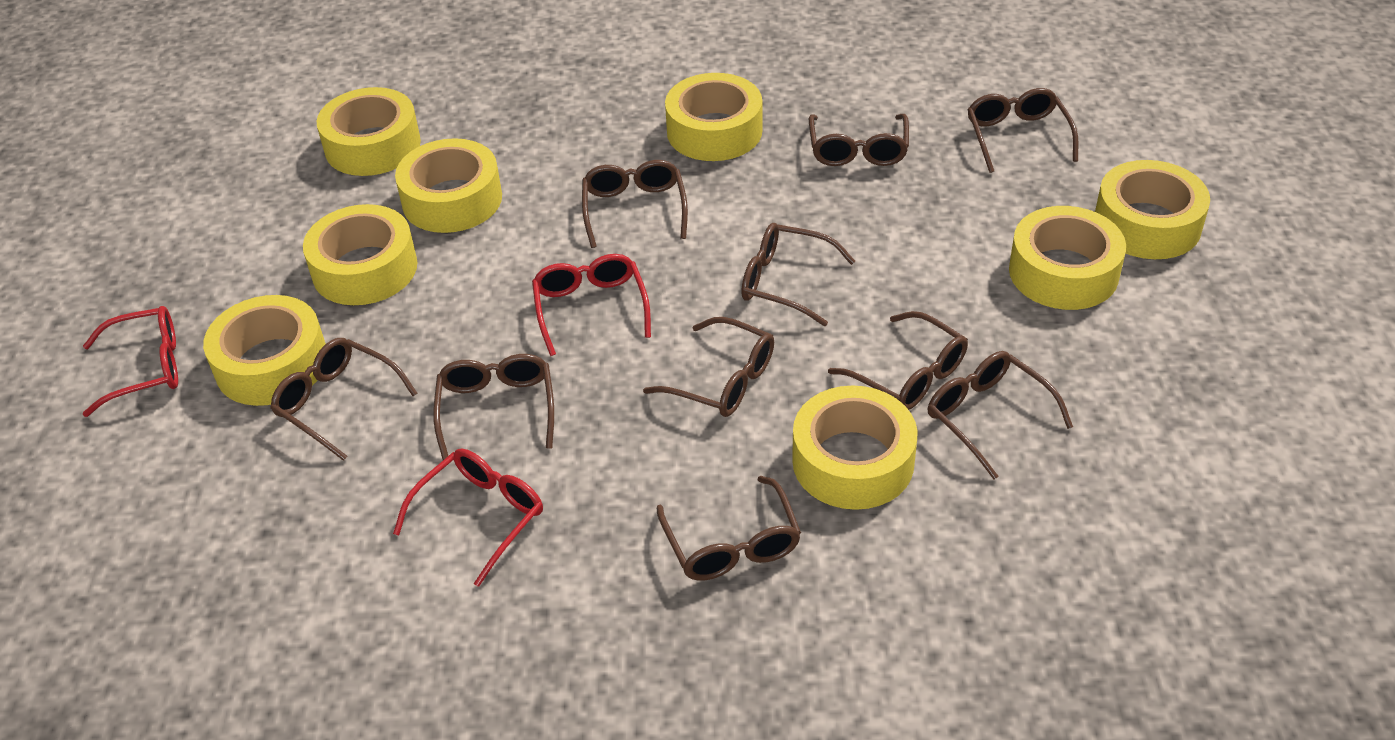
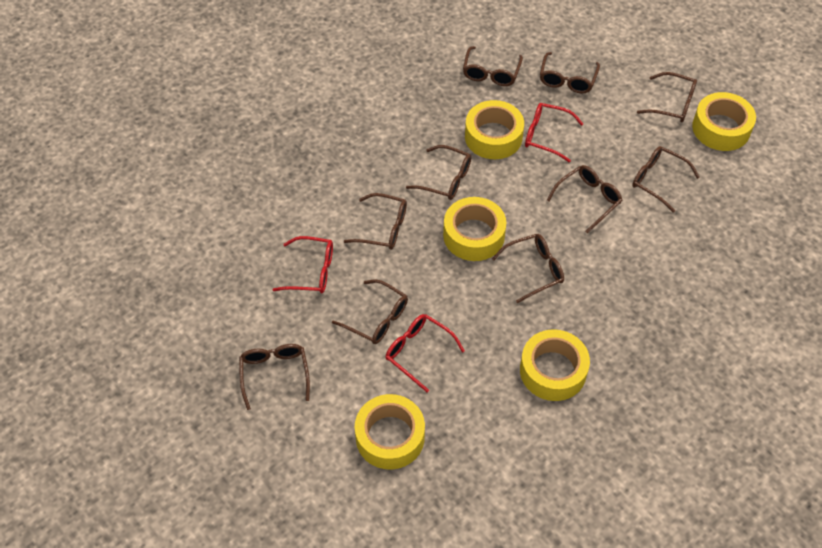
yellow tape: [203,295,326,406] [303,204,417,305] [317,87,421,176] [395,138,502,233] [665,73,763,161] [792,385,918,510] [1009,206,1126,310] [1095,160,1210,259] = 8 -> [355,394,425,470] [443,197,506,261] [465,100,524,159] [520,329,590,401] [692,92,756,151] = 5

